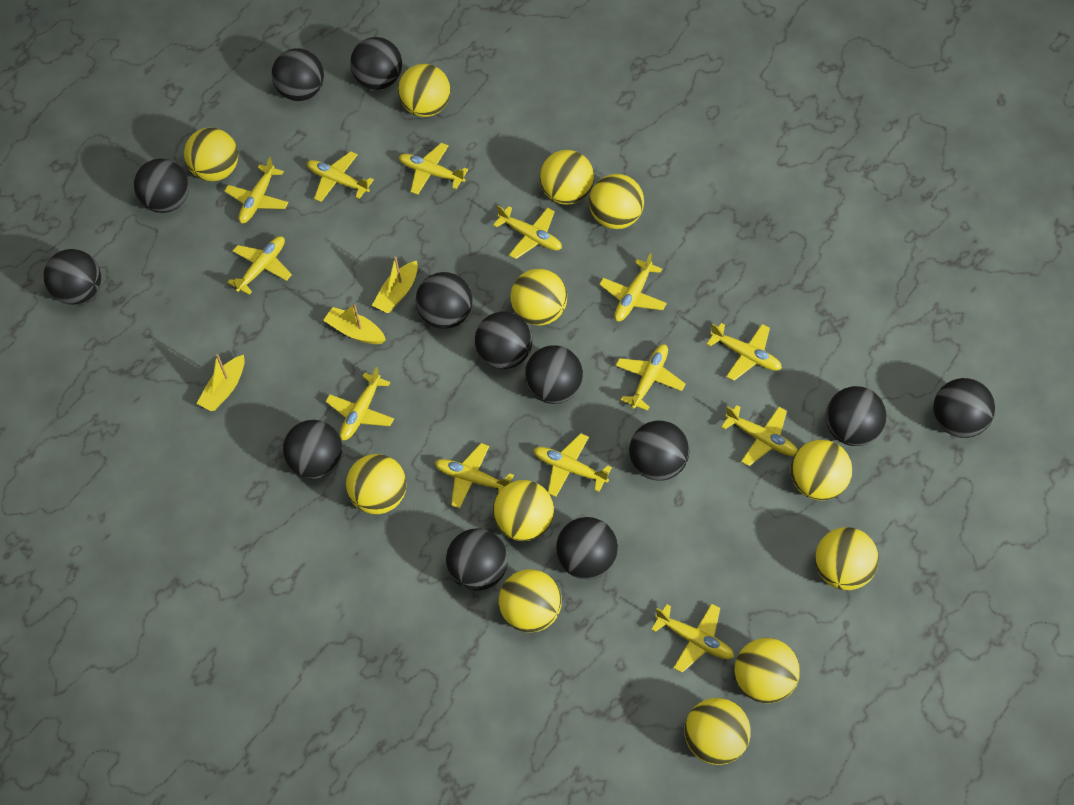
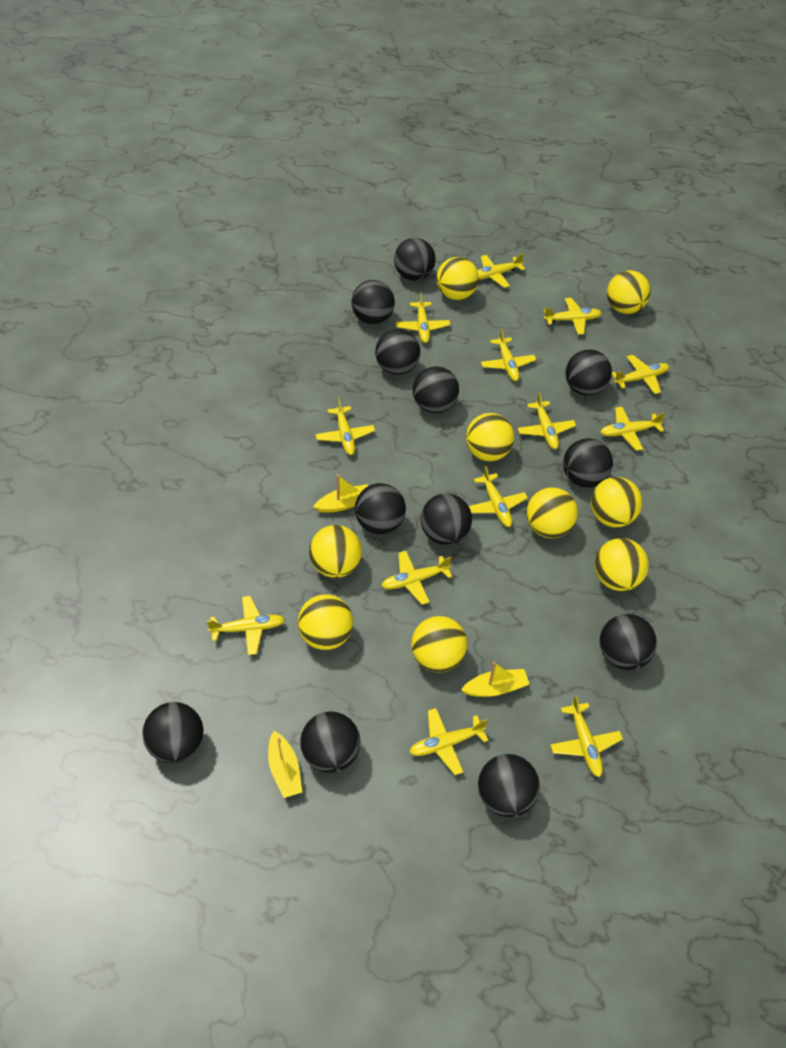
black ball: [44,249,101,305] [134,159,189,213] [272,48,324,101] [283,420,343,479] [350,37,402,90] [416,272,473,329] [446,528,508,591] [475,312,532,369] [525,345,583,404] [556,517,618,579] [629,421,690,481] [826,386,886,446] [933,378,995,438] = 13 -> [142,702,203,763] [300,711,361,773] [351,280,395,324] [355,483,406,534] [375,329,420,375] [394,238,436,281] [413,367,459,413] [421,493,472,545] [478,754,540,817] [563,438,613,488] [565,350,612,396] [600,614,657,670] = 12
yellow ball: [184,127,238,181] [346,454,407,514] [398,64,451,117] [493,480,554,541] [499,569,562,633] [510,269,567,326] [540,150,594,205] [589,174,644,229] [684,698,751,765] [734,638,800,703] [791,440,852,500] [815,527,879,590] = 12 -> [298,594,353,650] [309,525,362,578] [411,616,468,673] [437,257,479,300] [466,413,514,461] [526,487,578,539] [591,477,642,528] [595,538,649,591] [607,270,651,314] = 9

